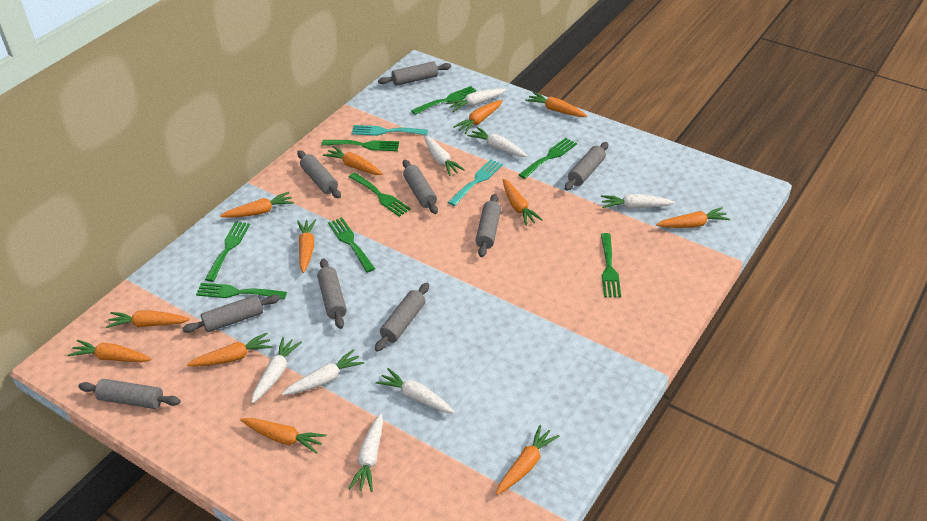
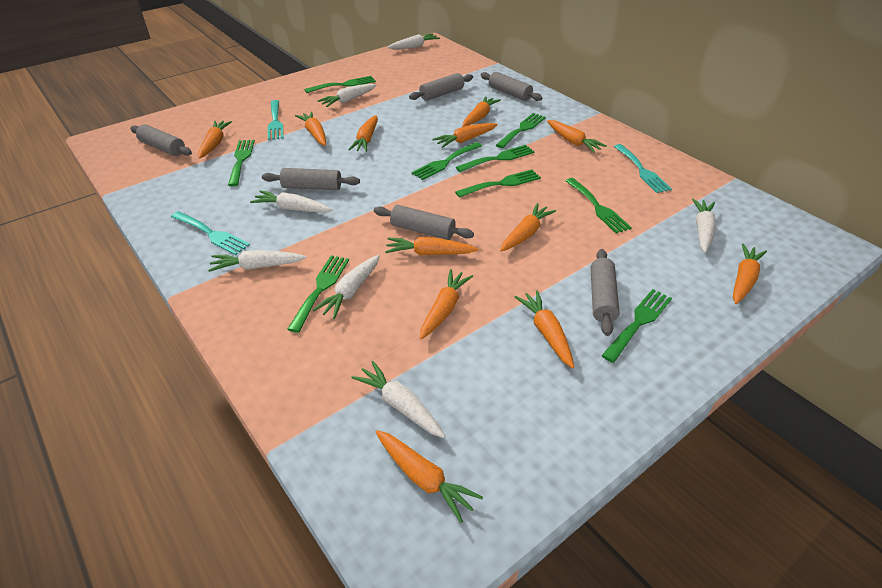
green fork: [196,283,287,299] [205,221,250,282] [322,140,399,151] [328,217,375,273] [349,172,411,217] [411,86,476,115] [519,138,577,179] [601,233,621,297] = 8 -> [228,140,255,186] [287,255,349,333] [304,76,376,93] [412,142,482,180] [455,169,541,198] [456,145,535,172] [496,113,546,148] [565,178,632,234] [601,289,672,363] = 9
grey rolling pin: [78,379,181,409] [182,295,280,333] [297,151,341,198] [317,258,347,329] [375,283,429,352] [378,61,451,86] [403,160,438,214] [475,194,501,257] [565,142,608,191] = 9 -> [130,124,192,156] [262,168,360,190] [374,205,474,240] [409,73,473,101] [480,72,543,101] [591,249,620,336] = 6
turquoise fork: [351,125,428,136] [448,159,503,206] = 2 -> [171,211,250,255] [268,100,283,140] [614,144,672,193] = 3
white carrot: [251,337,302,404] [282,349,364,395] [348,413,383,492] [376,368,455,413] [424,136,465,176] [446,89,507,112] [467,127,527,157] [601,194,675,209] = 8 -> [208,250,306,272] [250,190,332,213] [313,255,380,319] [317,84,376,107] [351,361,445,438] [388,34,440,49] [692,199,716,253] = 7

